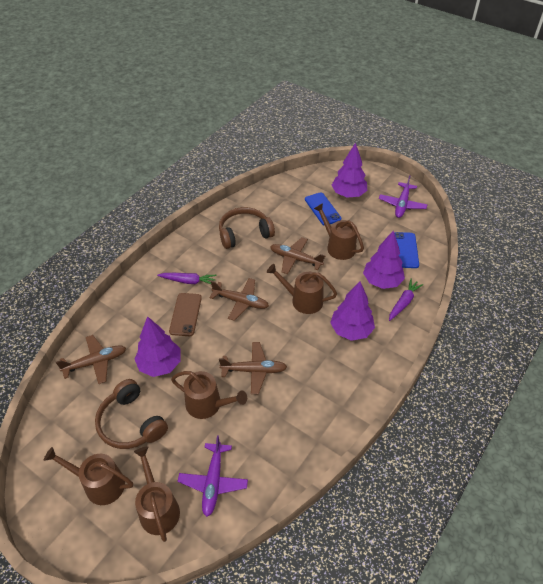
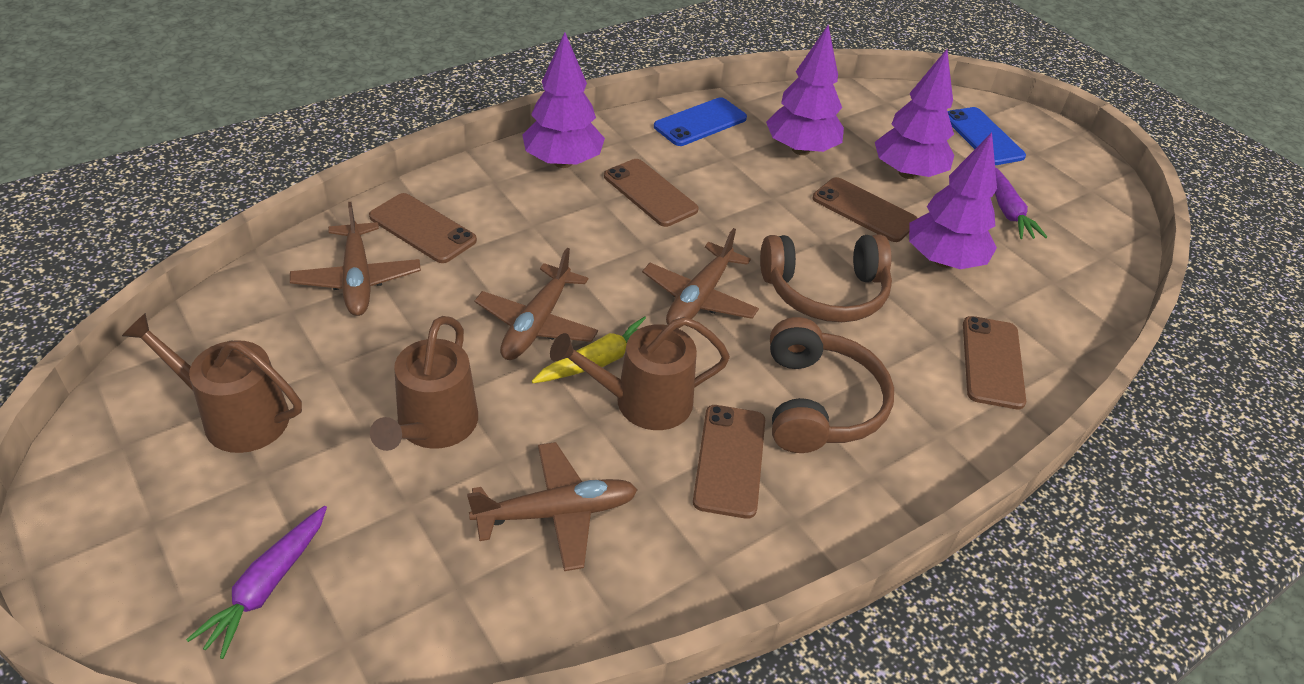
brown phone: [169,293,202,336] = 1 -> [369,193,477,263] [604,159,698,227] [693,405,765,519] [813,177,918,242] [963,316,1026,409] = 5
brown watering can: [44,447,133,505] [134,446,180,542] [171,371,247,419] [267,264,337,314] [314,203,364,260] = 5 -> [122,313,302,453] [370,316,478,451] [550,317,730,430] = 3
purple plane: [178,435,248,517] [379,175,427,218] = 2 -> none = 0
yellow carrot: none = 0 -> [532,316,646,383] = 1

